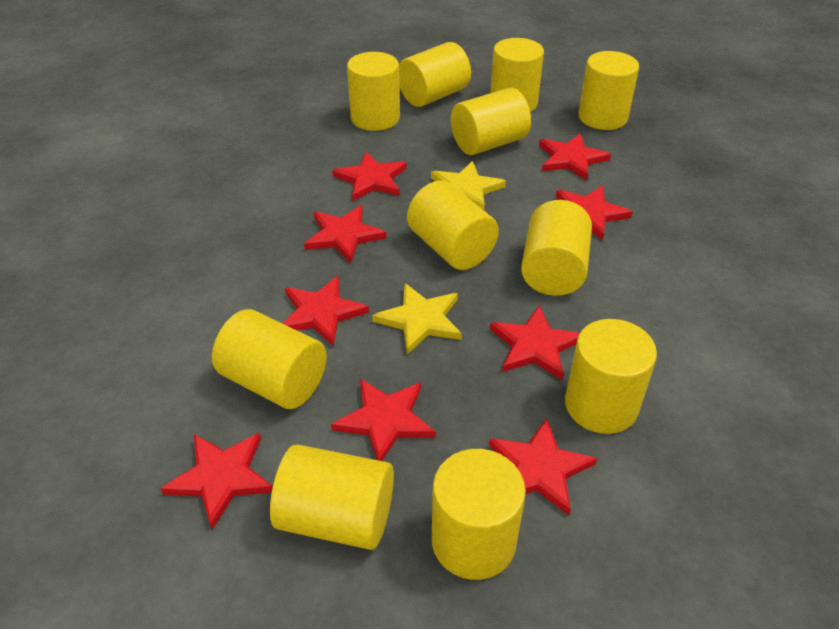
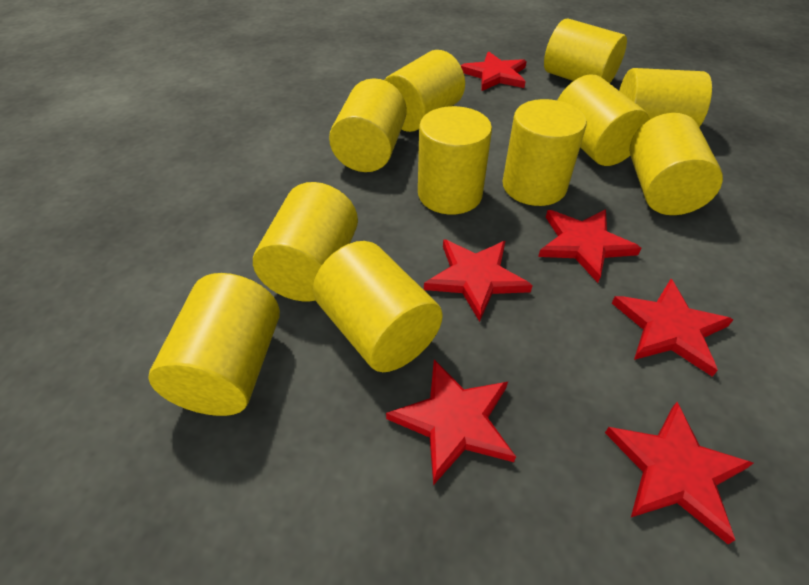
red star: [160,433,273,530] [282,276,369,346] [304,205,386,263] [331,379,436,461] [332,152,407,201] [489,418,597,515] [490,305,580,380] [539,133,611,181] [556,186,633,240] = 9 -> [386,359,516,485] [424,239,533,322] [460,51,527,91] [538,209,641,283] [605,402,753,544] [612,279,734,377] = 6
yellow star: [372,283,462,354] [431,161,506,210] = 2 -> none = 0

